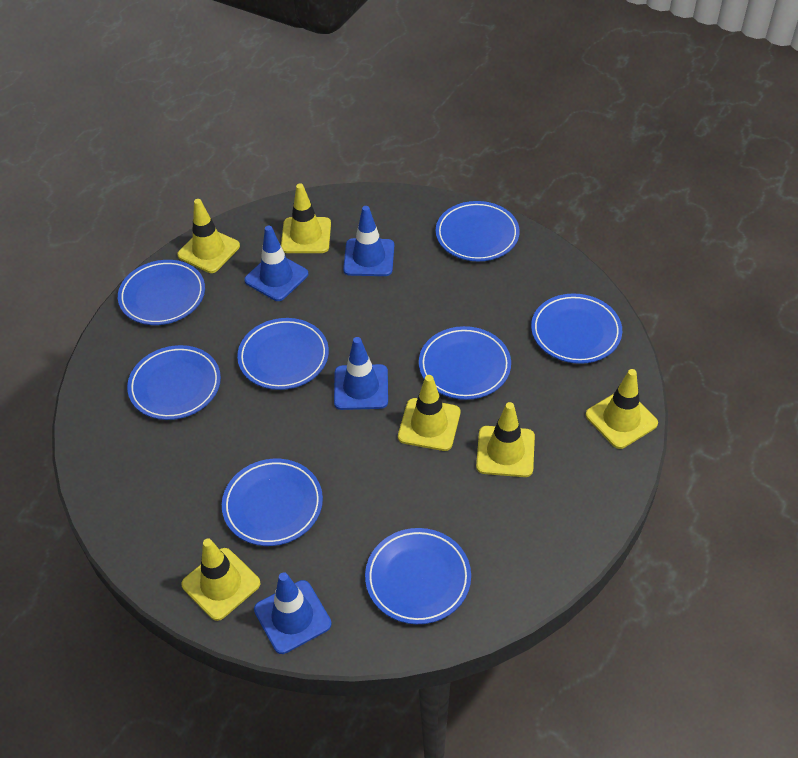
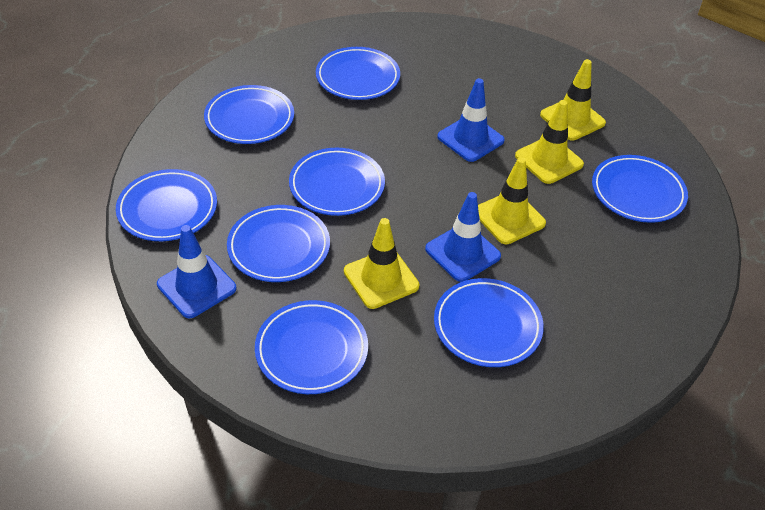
blue traffic cone: [244,226,308,301] [254,572,332,654] [334,337,388,410] [343,206,394,276] = 4 -> [157,225,237,318] [425,192,501,282] [437,78,505,162] = 3
yellow traffic cone: [177,199,240,273] [181,539,260,621] [281,184,331,253] [398,375,460,451] [476,402,535,477] [586,369,658,449] = 6 -> [344,218,419,309] [478,157,546,244] [515,100,584,184] [540,59,606,141] = 4

